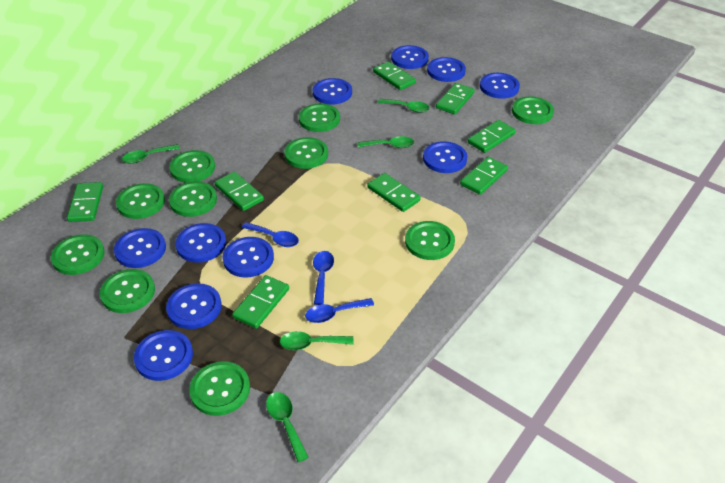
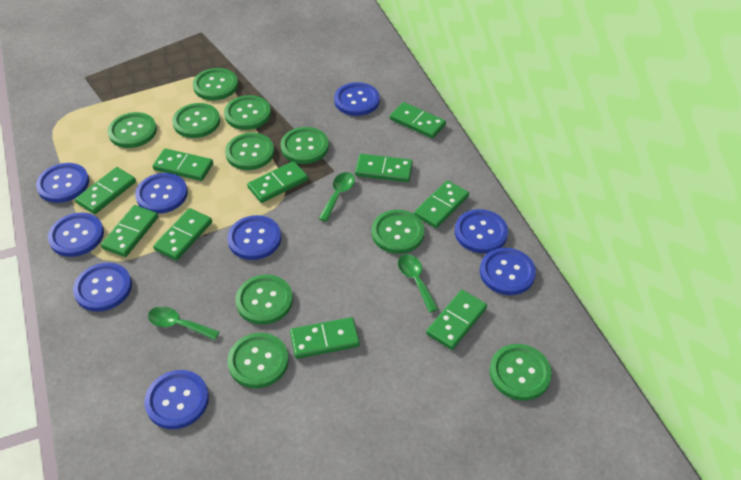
blue button: [114,228,166,268] [134,330,193,381] [166,283,222,329] [175,223,226,263] [222,237,274,278] [313,78,352,104] [391,45,429,69] [423,141,467,173] [427,57,466,82] [480,73,520,98] = 10 -> [36,163,89,203] [48,212,104,257] [73,263,132,312] [135,173,188,214] [144,370,209,429] [227,215,281,260] [334,82,380,116] [455,209,508,253] [480,248,536,295] = 9
blue spoon: [242,222,299,247] [305,298,374,323] [313,251,334,305] = 3 -> none = 0
green domino: [67,182,103,222] [214,171,264,211] [232,275,289,329] [367,173,421,212] [373,61,416,90] [436,83,475,114] [460,157,508,195] [468,120,516,153] = 8 -> [75,167,136,214] [101,205,158,257] [152,148,213,181] [153,208,212,261] [247,161,308,203] [290,317,360,359] [355,154,413,182] [390,102,446,139] [414,180,469,228] [426,290,487,350] = 10
green spoon: [122,144,180,164] [266,392,309,462] [280,331,354,350] [358,136,414,148] [378,99,430,113] = 5 -> [148,306,219,340] [319,172,355,222] [398,254,438,313] = 3

